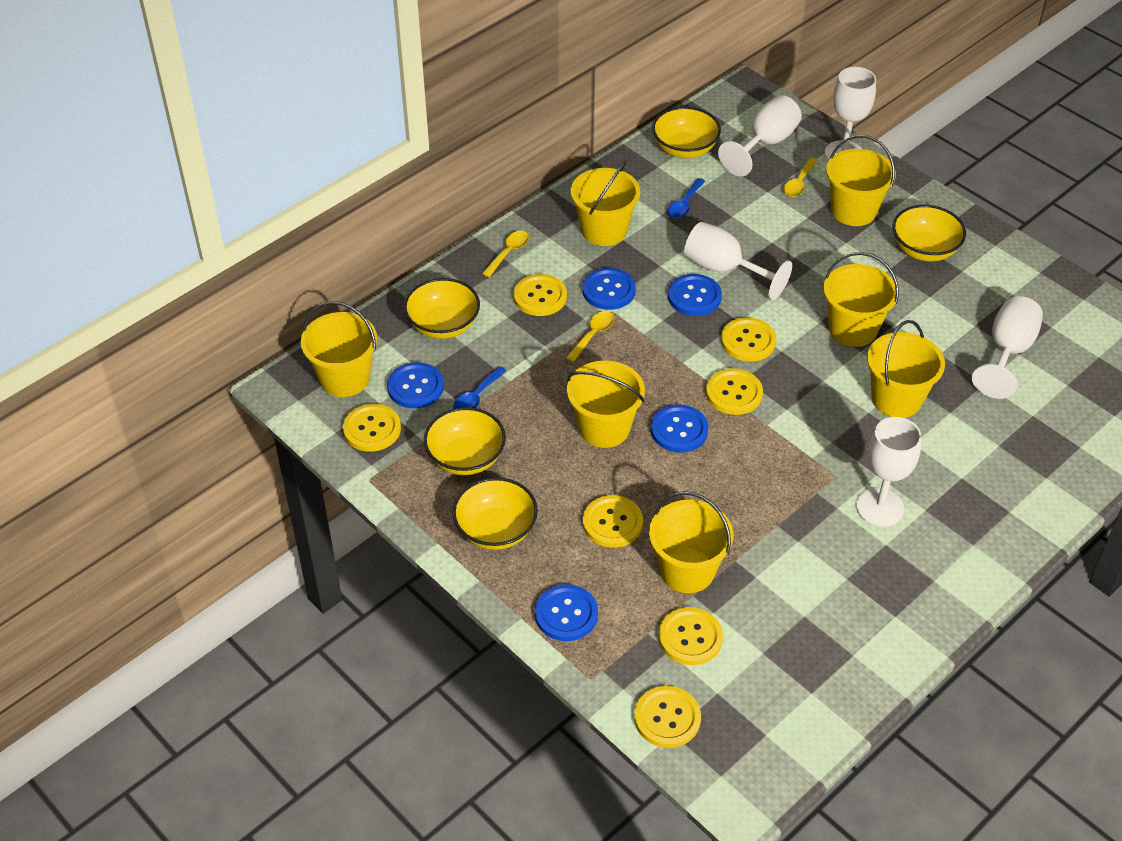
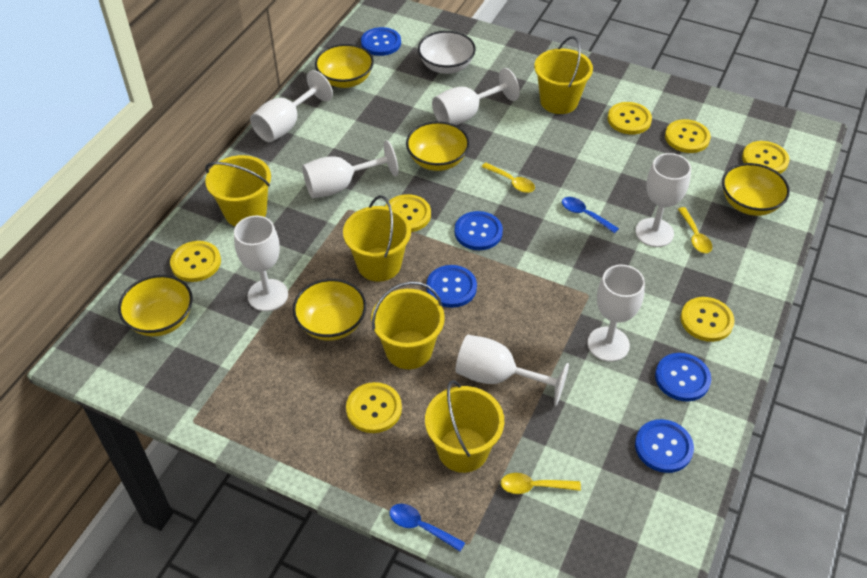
white bowl: none = 0 -> [418,31,476,74] = 1
white goblet: [684,222,792,300] [718,95,802,176] [825,67,876,160] [856,417,922,527] [972,296,1043,399] = 5 -> [234,216,288,311] [250,70,333,142] [302,140,398,198] [432,68,520,125] [455,335,569,406] [587,265,645,362] [635,153,691,247] = 7
yellow bucket: [301,301,377,397] [567,360,645,448] [571,160,640,246] [649,491,733,593] [823,252,899,347] [826,135,896,226] [867,320,945,418] = 7 -> [205,155,271,226] [343,195,411,282] [371,281,445,369] [425,380,504,473] [534,36,593,114] = 5

